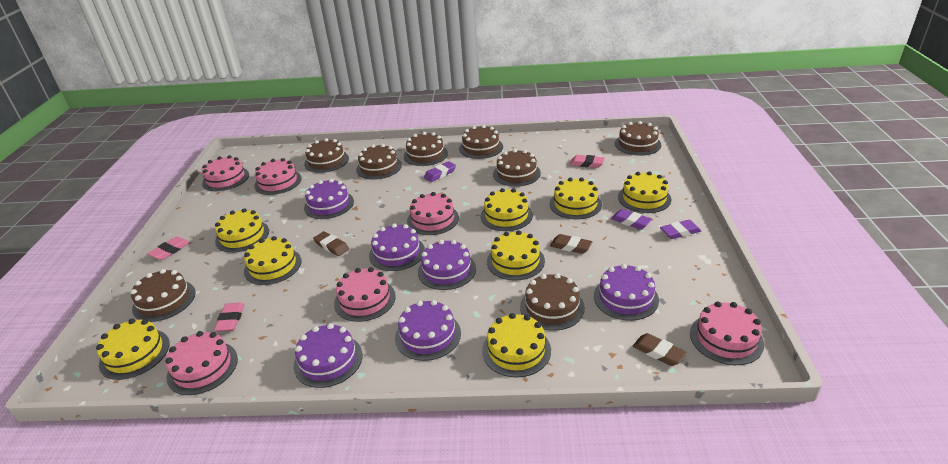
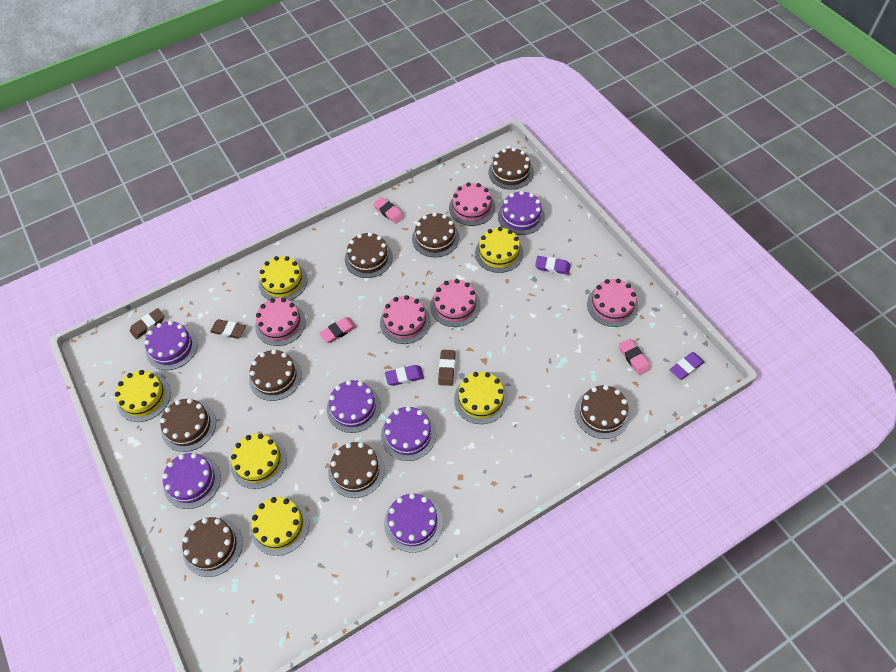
pink cake: [165,331,238,395] [202,155,249,191] [254,158,302,195] [334,267,396,322] [407,192,459,235] [690,301,764,365] = 6 -> [255,298,306,346] [380,295,431,344] [430,279,480,327] [449,182,495,226] [587,279,638,327] = 5
yellow cake: [96,319,170,380] [215,208,269,253] [244,236,302,285] [480,188,533,231] [482,313,551,378] [487,230,545,280] [550,178,602,219] [618,171,672,213] = 8 -> [115,370,171,422] [231,434,287,489] [250,497,309,556] [259,256,308,300] [454,372,508,424] [475,227,523,273] = 6

